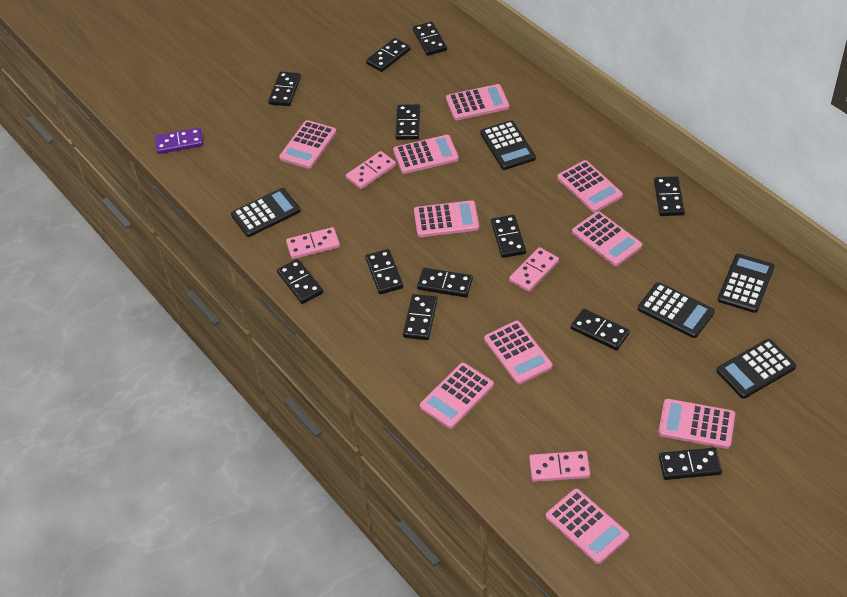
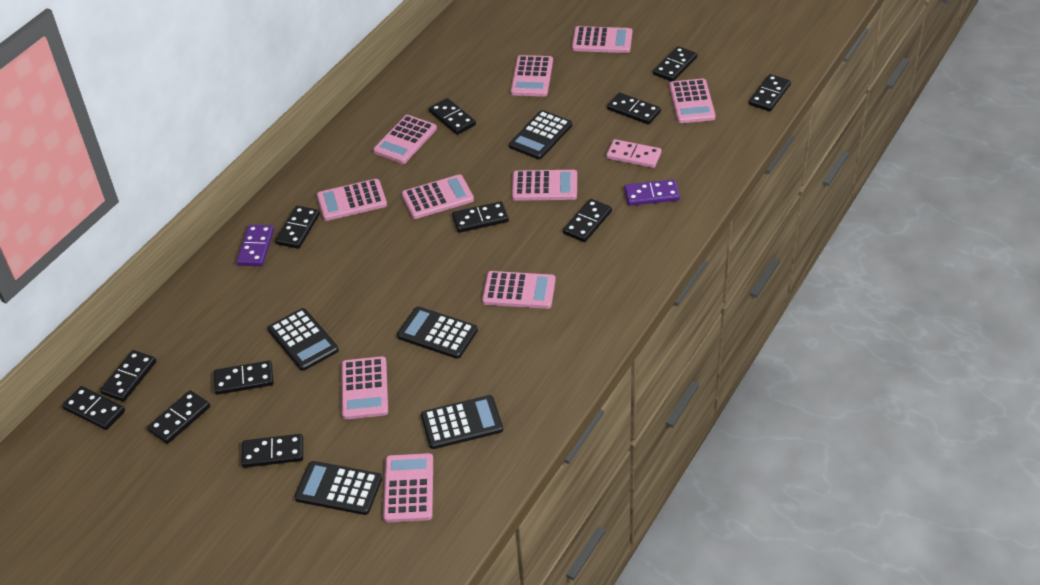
pink domino: [286,227,340,259] [346,151,396,189] [509,247,559,292] [529,451,590,482] = 4 -> [606,139,662,168] = 1
purple domino: [155,128,203,154] = 1 -> [236,225,274,266] [624,179,680,206] = 2

